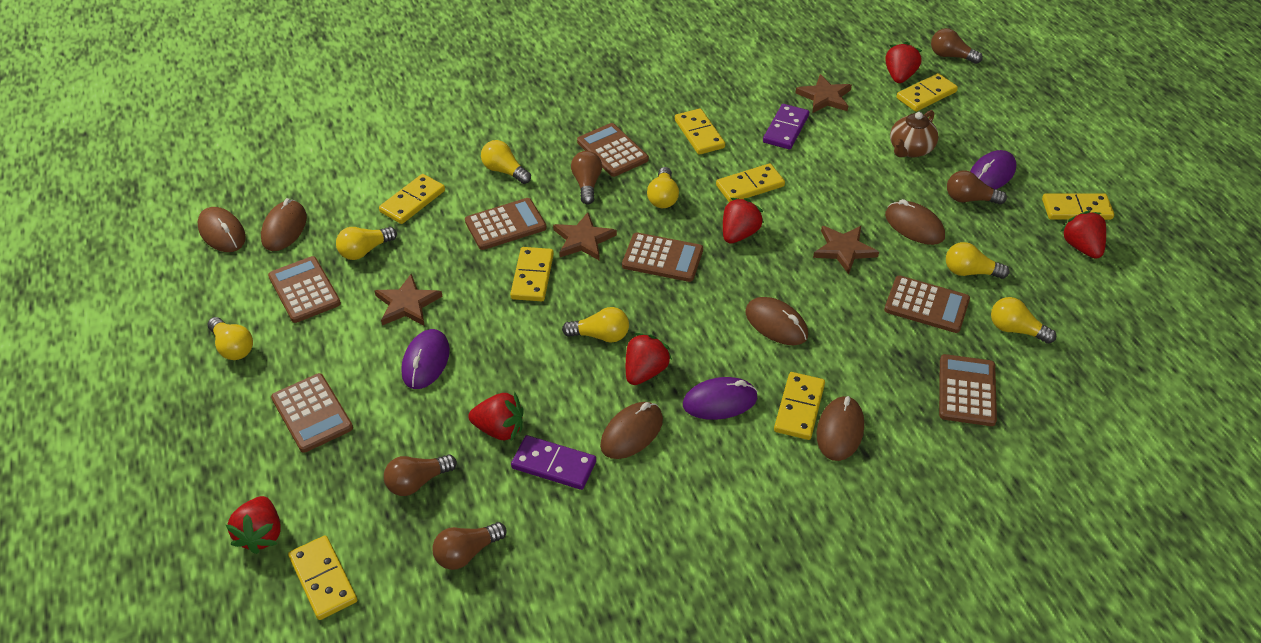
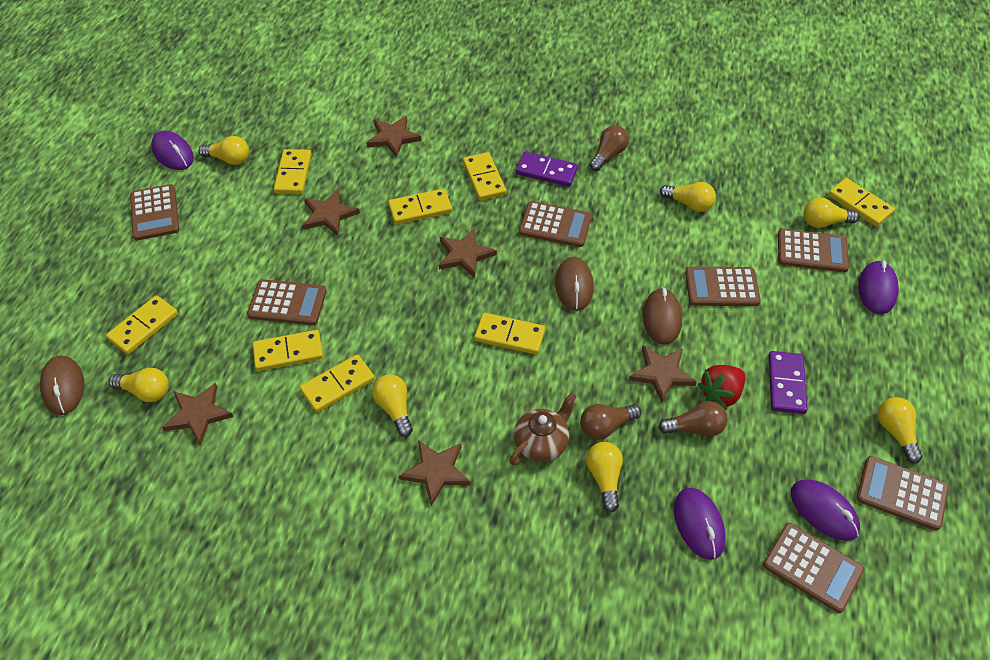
brown light bulb: [384,454,457,496] [432,522,507,570] [571,151,602,205] [931,28,983,64] [947,170,1007,205] = 5 -> [580,404,641,440] [590,126,629,171] [658,401,728,436] = 3
brown mouse: [198,207,246,252] [261,198,307,251] [600,402,663,459] [745,297,808,345] [817,396,864,461] [885,199,945,245] = 6 -> [40,356,84,415] [555,257,594,311] [643,288,682,345] = 3
brown star: [375,274,443,326] [553,212,617,261] [796,74,852,113] [813,226,879,274] = 4 -> [162,383,233,445] [303,189,360,236] [366,116,421,158] [399,440,470,506] [439,228,497,278] [629,346,697,403] = 6
purple mouse: [401,329,450,389] [683,377,758,420] [970,150,1016,189] = 3 -> [151,131,194,170] [674,488,726,560] [791,479,860,541] [858,260,899,314] = 4
red strawberry: [226,496,281,554] [468,392,524,441] [626,333,672,385] [723,198,764,244] [885,42,922,83] [1060,211,1106,259] = 6 -> [697,365,745,410] = 1

